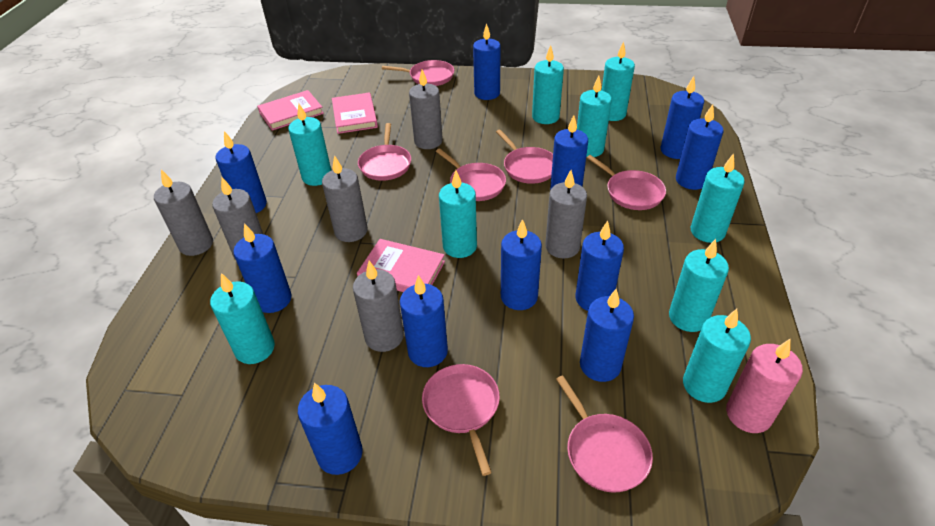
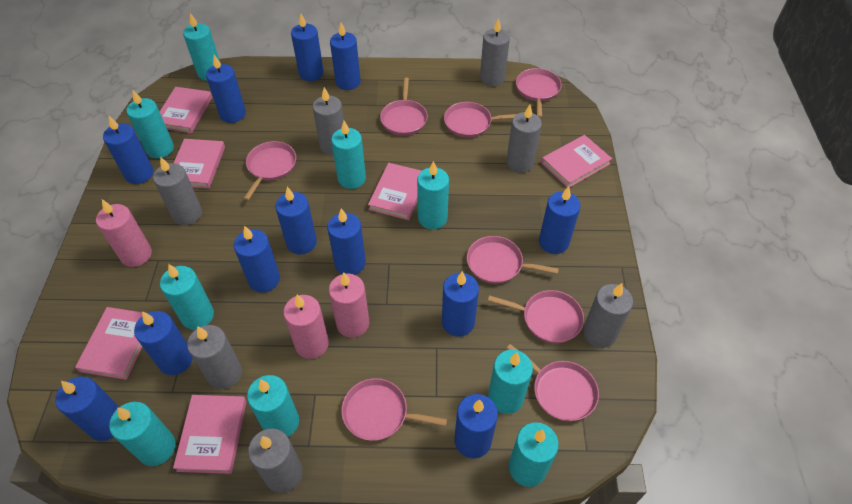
blue candle: [216,131,267,213] [233,223,292,313] [298,383,363,475] [400,275,448,367] [473,23,500,100] [501,219,542,310] [550,115,588,190] [575,221,624,311] [580,289,634,382] [660,76,704,159] [676,104,723,190] = 11 -> [55,376,119,441] [103,116,153,184] [134,311,193,375] [206,55,246,123] [234,226,280,293] [275,187,317,254] [291,14,324,81] [327,208,366,275] [330,23,361,90] [442,271,479,337] [454,394,498,458] [539,186,581,254] = 12
grey candle: [154,169,213,256] [212,177,263,260] [322,155,368,242] [353,261,404,352] [409,69,443,149] [545,170,587,258] = 6 -> [153,157,202,225] [187,325,242,389] [248,428,303,493] [313,87,344,156] [480,18,510,86] [506,104,542,173] [583,283,633,348] = 7
pink book: [257,90,324,131] [332,92,378,134] [357,239,445,292] = 3 -> [75,307,142,380] [160,87,212,133] [173,395,247,474] [174,139,225,189] [368,163,421,220] [541,135,612,188] = 6
pink candle: [726,339,803,433] = 1 -> [96,199,152,267] [283,295,329,359] [329,272,369,338] = 3
pink pan: [358,123,411,181] [382,60,454,86] [422,364,500,476] [436,148,506,201] [496,130,553,184] [556,375,653,493] [587,155,666,210] = 7 -> [243,141,296,201] [341,378,447,441] [380,78,428,136] [444,102,517,138] [467,236,559,284] [488,290,584,343] [506,344,599,421] [516,68,562,118] = 8

